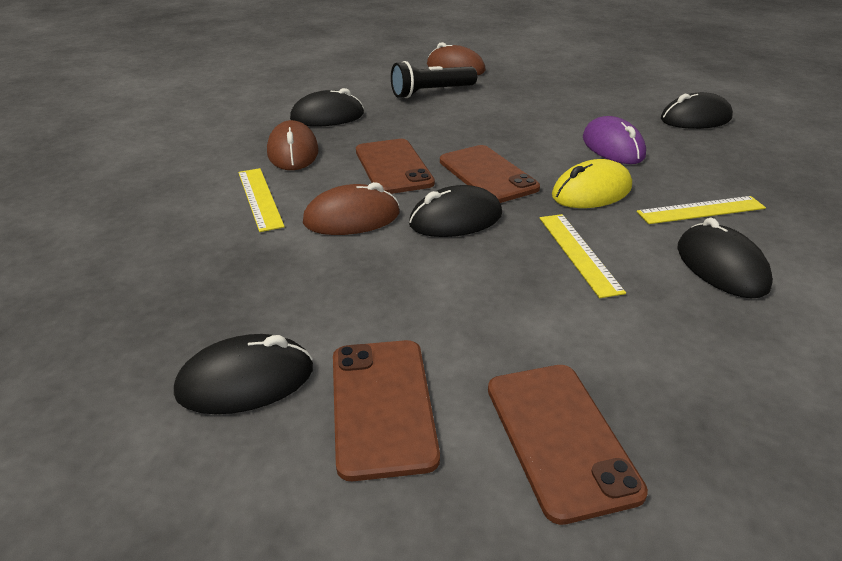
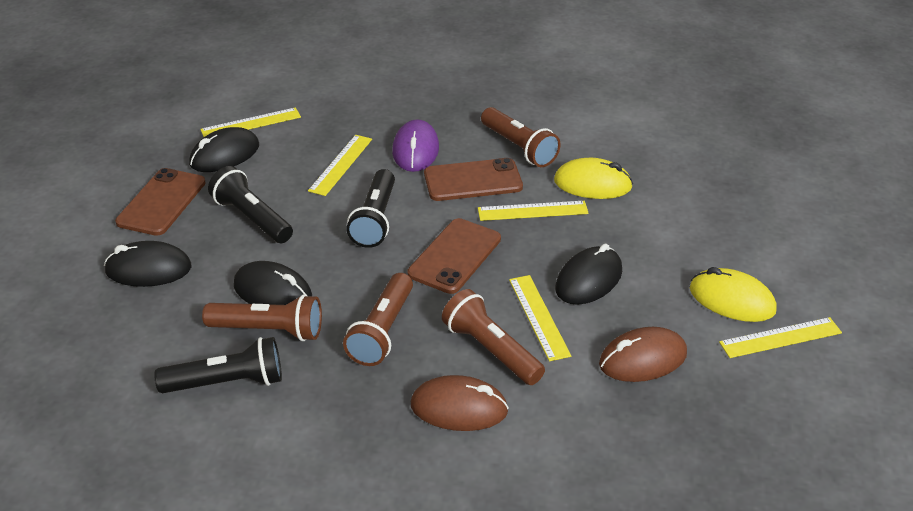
black flashlight: [391,61,477,98] = 1 -> [154,337,282,393] [208,166,293,243] [346,169,395,248] = 3
black mouse: [174,334,313,414] [290,88,364,127] [409,185,502,237] [661,92,733,129] [678,218,773,298] = 5 -> [104,241,192,287] [189,127,259,172] [234,261,312,305] [555,244,622,305] = 4
brown flashlight: none = 0 -> [202,294,322,341] [343,273,413,366] [442,289,545,385] [481,107,561,167] = 4
brown mouse: [267,120,319,170] [303,182,400,235] [427,42,486,75] = 3 -> [411,375,509,431] [599,327,687,382] = 2
brown phone: [333,340,440,481] [356,139,435,194] [440,145,540,203] [488,365,648,525] = 4 -> [115,168,206,236] [407,218,501,294] [424,158,523,201] = 3
yellow mouse: [552,159,632,208] = 1 -> [554,158,633,199] [690,267,777,322] = 2
yellow ruler: [238,168,285,232] [540,214,626,298] [637,196,766,224] = 3 -> [200,107,301,137] [308,135,372,196] [478,201,589,221] [509,275,571,361] [719,317,842,358] = 5

